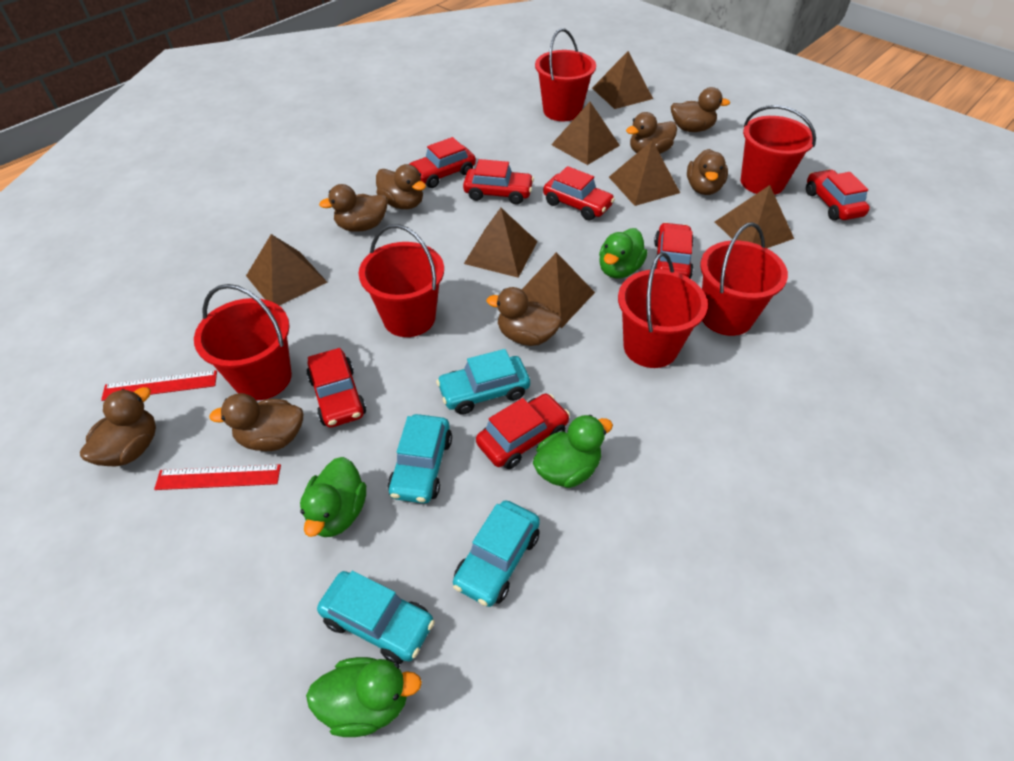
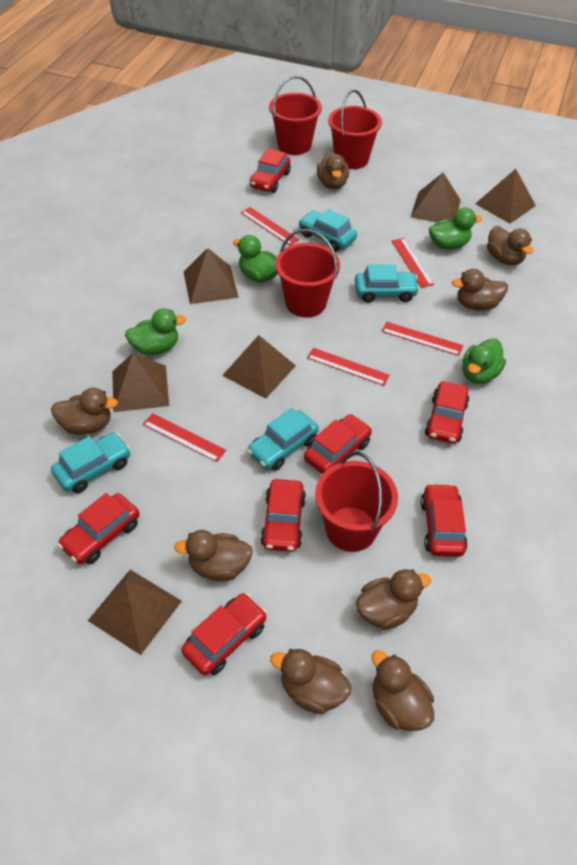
brown pyramid: [246,234,327,306] [464,208,538,278] [522,252,595,328] [551,102,620,165] [592,51,653,109] [609,140,680,206] [715,185,794,248] = 7 -> [88,570,182,655] [112,353,169,412] [184,248,239,304] [222,335,296,399] [411,173,461,222] [475,169,536,224] = 6
red bucket: [194,284,292,401] [359,224,444,337] [535,28,596,121] [618,252,708,368] [700,222,788,336] [741,105,816,195] = 6 -> [269,76,322,155] [275,229,340,317] [315,452,398,552] [328,90,382,169] = 4
red ruler: [101,370,217,401] [154,464,281,490] = 2 -> [143,413,226,462] [241,207,299,246] [307,348,390,386] [381,322,463,356] [392,238,434,288] = 5

